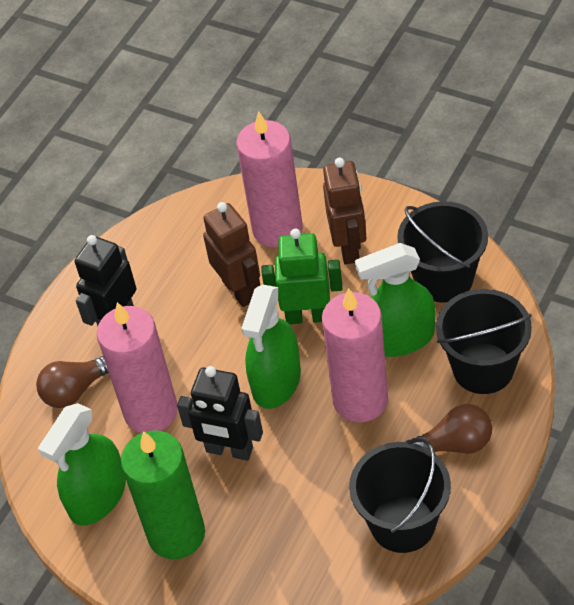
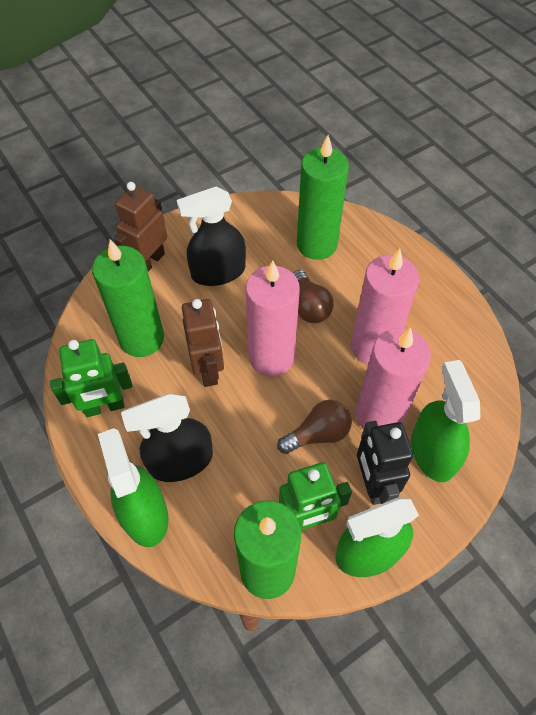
black bucket: [349,438,451,553] [397,201,488,303] [436,289,532,394] = 3 -> none = 0
black robot: [74,235,137,326] [177,366,263,461] = 2 -> [357,421,413,505] = 1
black spray bottle: none = 0 -> [121,393,213,482] [177,187,246,286] = 2
green candle: [121,430,205,559] = 1 -> [92,239,164,357] [234,500,301,599] [297,135,349,260] = 3
green robot: [262,229,342,324] = 1 -> [50,339,132,417] [279,462,352,530] = 2

